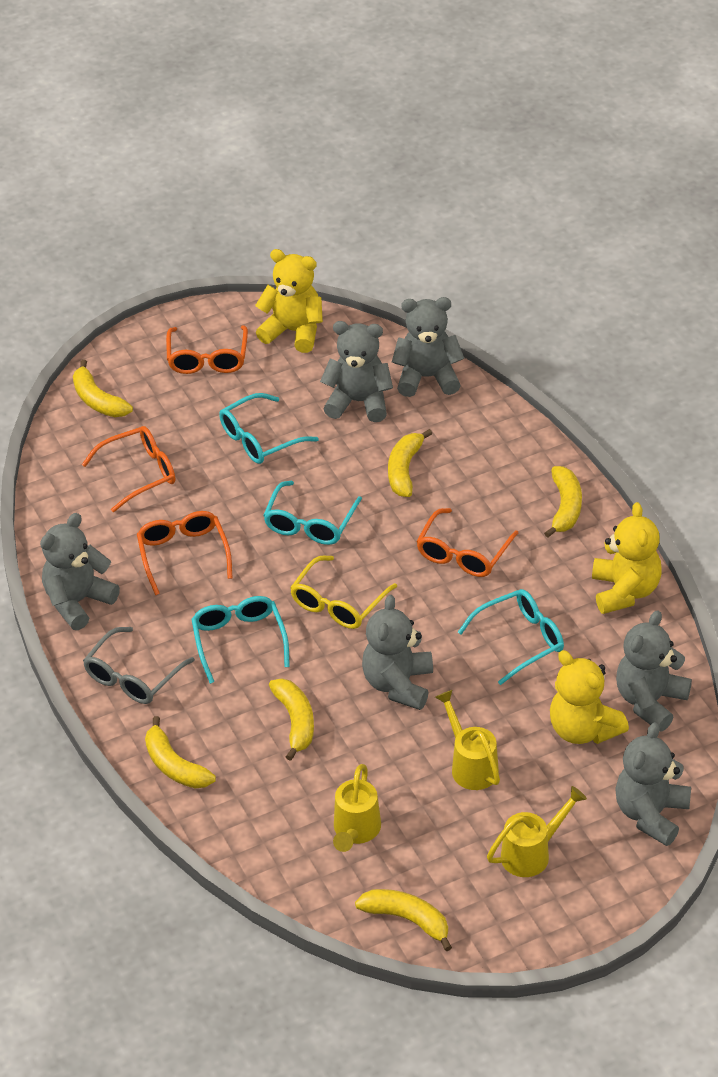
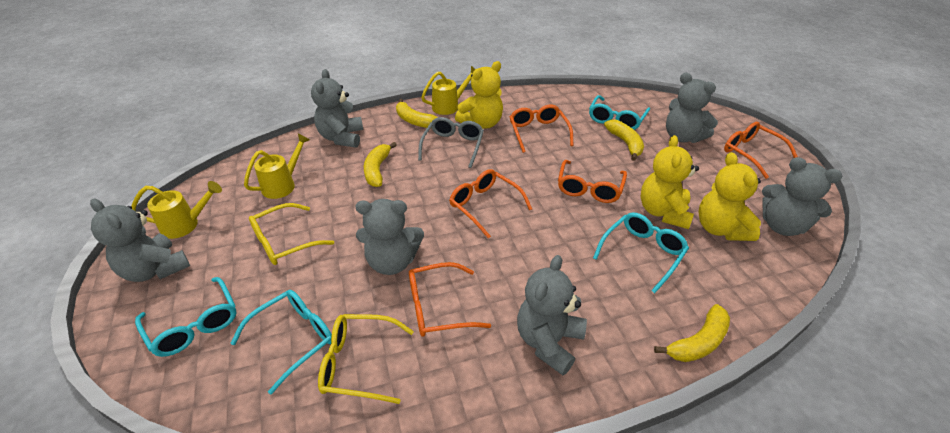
orange glasses: [82,426,175,512] [137,511,233,595] [166,325,248,374] [416,508,518,577] = 4 -> [409,262,491,337] [450,169,532,238] [510,105,574,153] [558,160,627,203] [724,122,798,179] = 5
yellow banana: [73,360,133,417] [145,716,216,789] [269,679,314,761] [355,889,452,951] [388,429,433,497] [544,466,582,538] = 6 -> [364,142,397,187] [396,99,438,128] [604,120,644,161] [654,304,730,362] = 4
yellow glasses: [290,556,397,629] = 1 -> [249,203,334,265] [318,314,414,404] = 2

